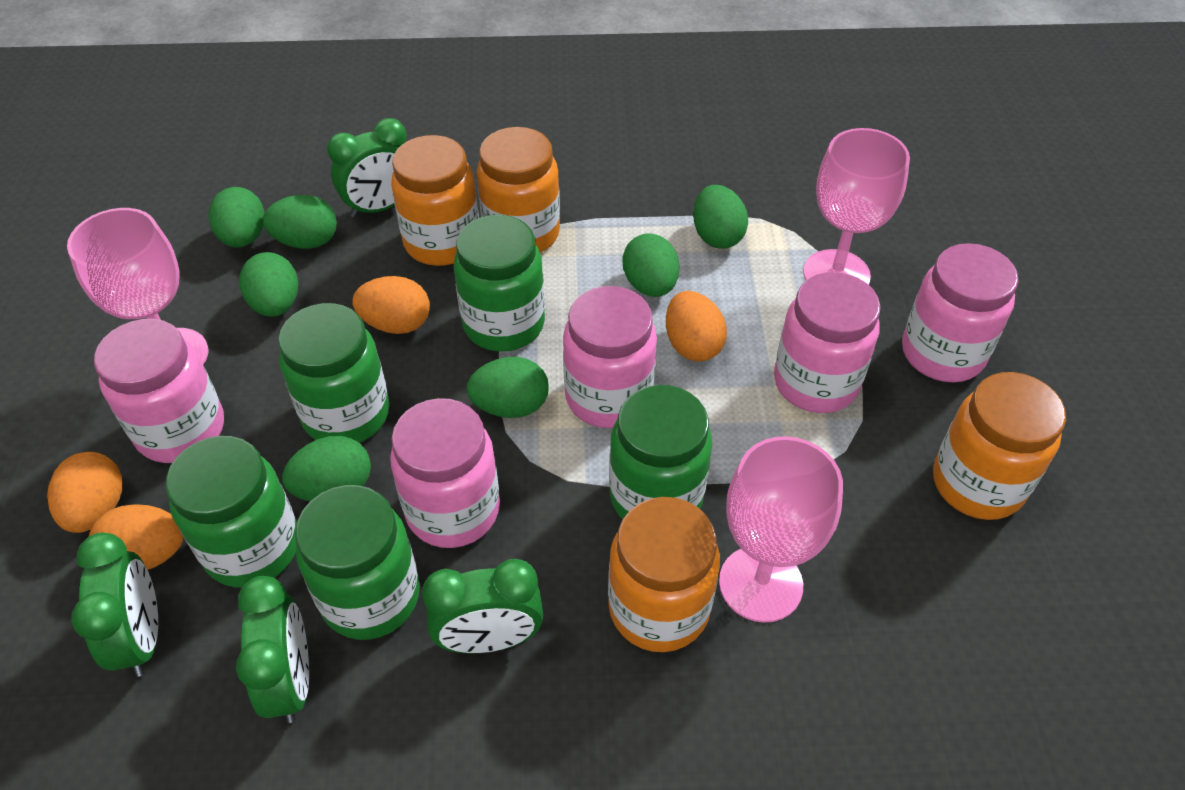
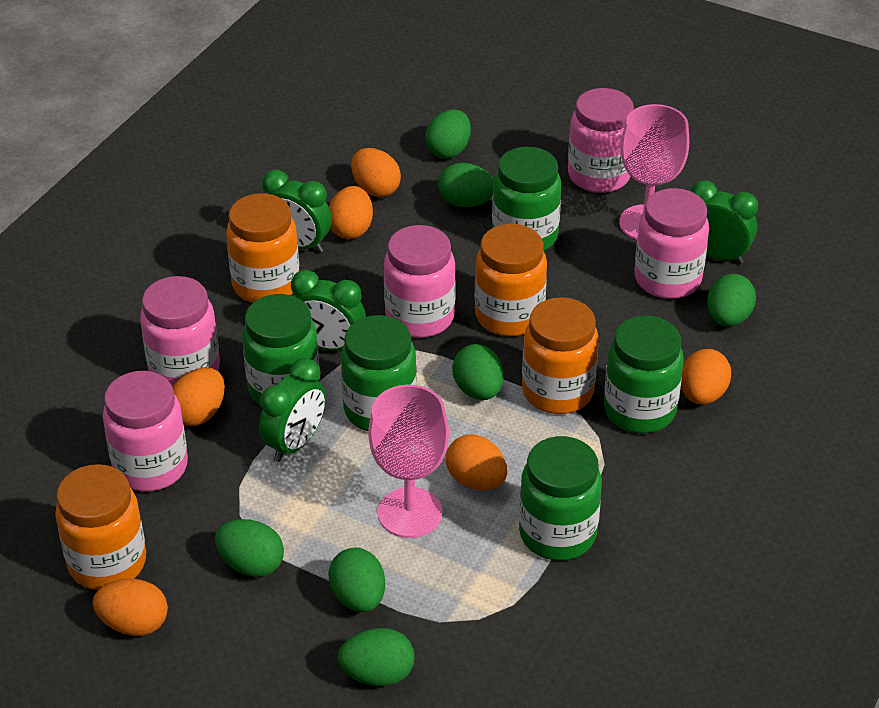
orange egg: [47,452,122,533] [89,504,184,570] [352,276,430,334] [666,291,727,362] = 4 -> [93,579,168,636] [172,368,225,426] [329,186,373,239] [351,148,401,197] [446,434,507,491] [681,349,731,405] = 6
pink goblet: [67,208,208,364] [719,436,843,623] [803,128,910,285] = 3 -> [368,385,449,538] [619,104,689,240] = 2

